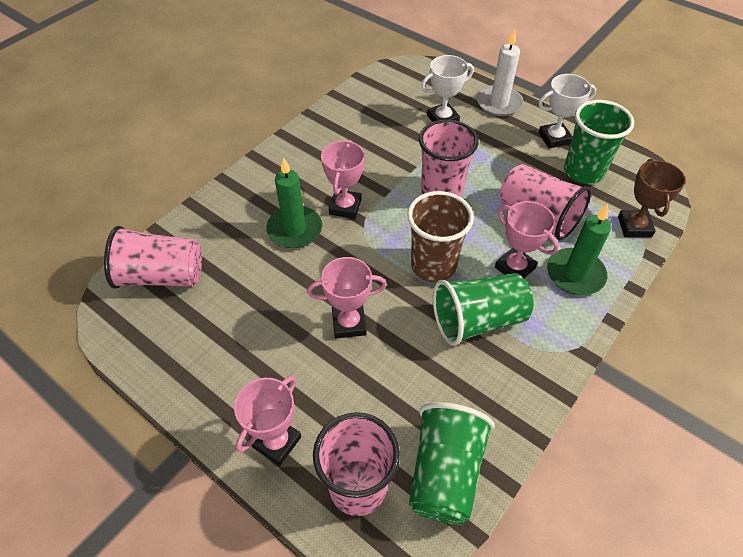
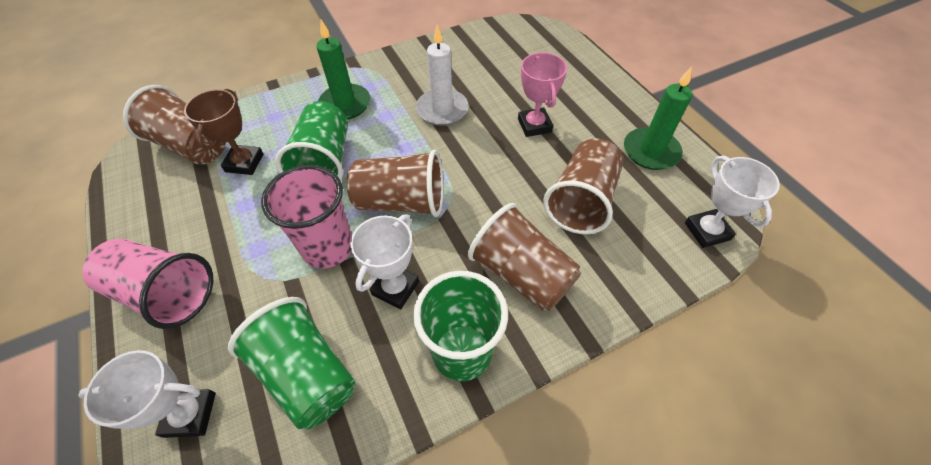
brown cup: [407,191,474,282] = 1 -> [123,85,226,165] [347,150,443,217] [468,203,581,311] [543,138,623,234] = 4
pink cup: [104,226,202,289] [313,412,400,516] [419,119,479,197] [500,164,591,240] = 4 -> [82,239,213,329] [261,165,352,269] = 2
pink trophy: [234,376,301,466] [307,257,387,338] [321,140,365,219] [495,201,559,278] = 4 -> [518,52,567,137] = 1
white trophy: [421,55,474,122] [538,74,596,148] = 2 -> [78,350,216,438] [350,215,419,309] [685,156,780,248] = 3

